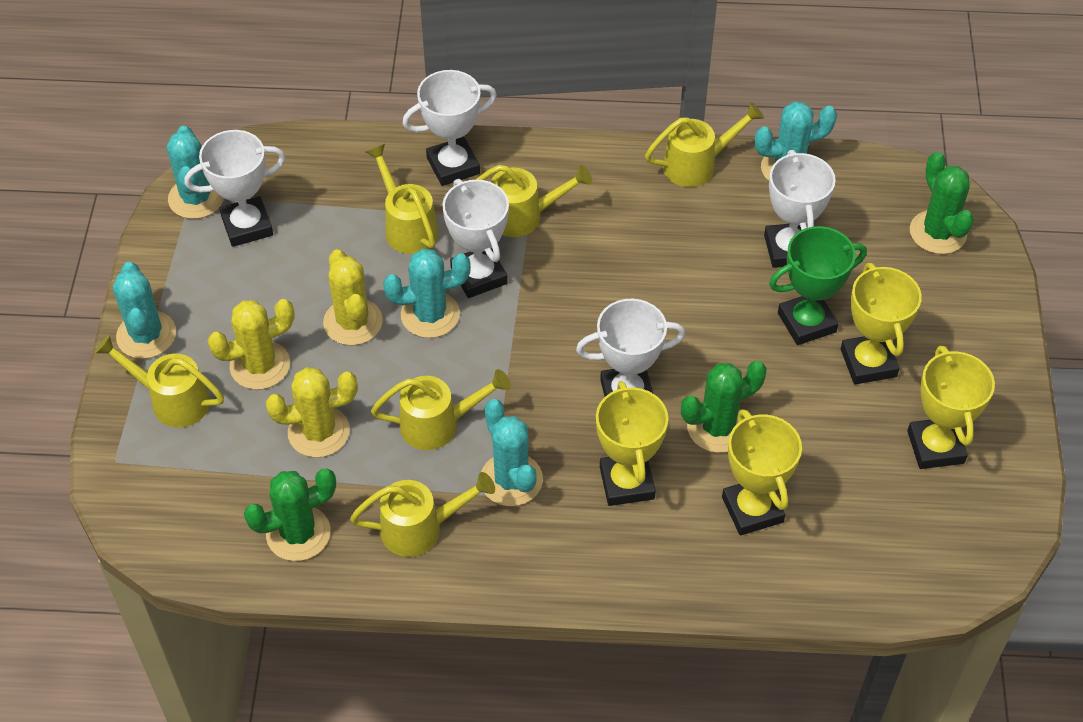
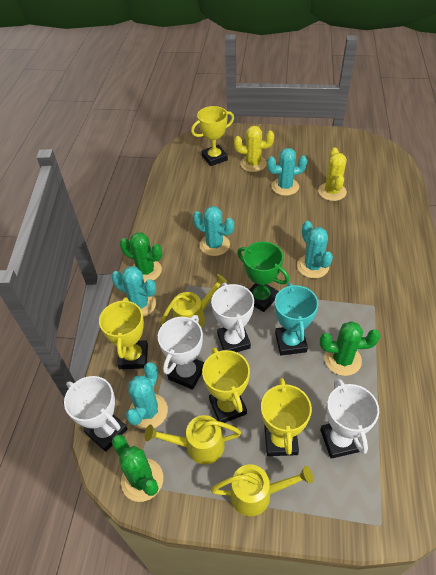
turquoise trophy: none = 0 -> [275,283,319,355] = 1
white trophy: [185,130,286,247] [402,70,497,186] [442,179,509,298] [576,299,685,397] [764,150,836,268] = 5 -> [64,376,127,452] [158,315,204,390] [211,282,254,352] [320,378,379,459] = 4
yellow cactus: [208,299,295,390] [266,367,358,458] [323,249,383,345] = 3 -> [234,126,274,172] [318,148,347,201] = 2
yellow watering can: [95,335,224,428] [350,472,495,557] [366,144,438,254] [371,369,511,450] [476,165,592,237] [645,102,764,187] = 6 -> [145,415,241,464] [160,274,227,328] [211,464,314,516] = 3

